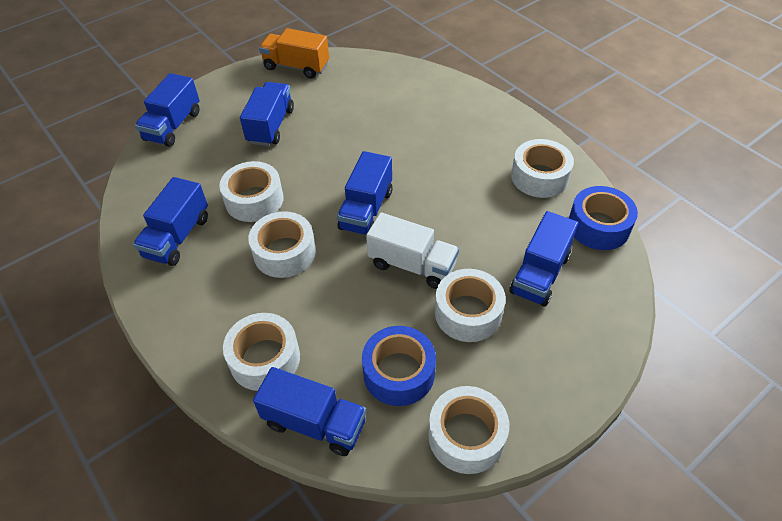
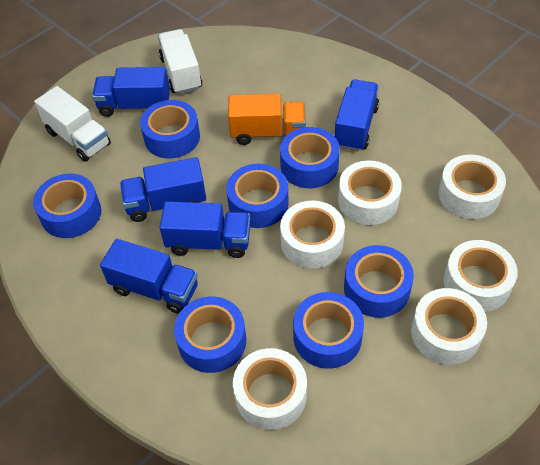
blue tape: [362,326,436,406] [569,186,638,250] = 2 -> [33,174,101,238] [140,100,200,158] [174,296,246,373] [226,164,289,228] [280,127,340,188] [293,292,364,369] [344,245,414,318] = 7
blue truck: [133,177,208,266] [135,73,200,147] [240,82,294,146] [253,367,367,456] [337,151,392,235] [509,211,578,307] = 6 -> [92,67,170,117] [100,239,198,314] [120,157,206,222] [159,201,250,258] [334,79,379,151] = 5
white truck: [366,212,459,289] = 1 -> [34,86,111,162] [158,29,202,94] = 2

